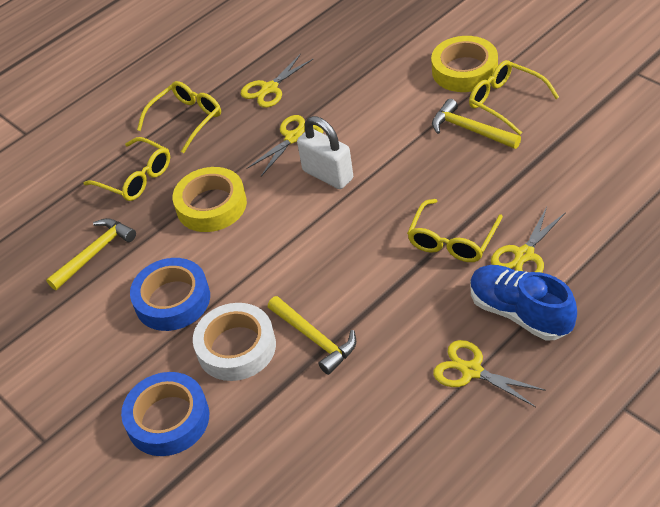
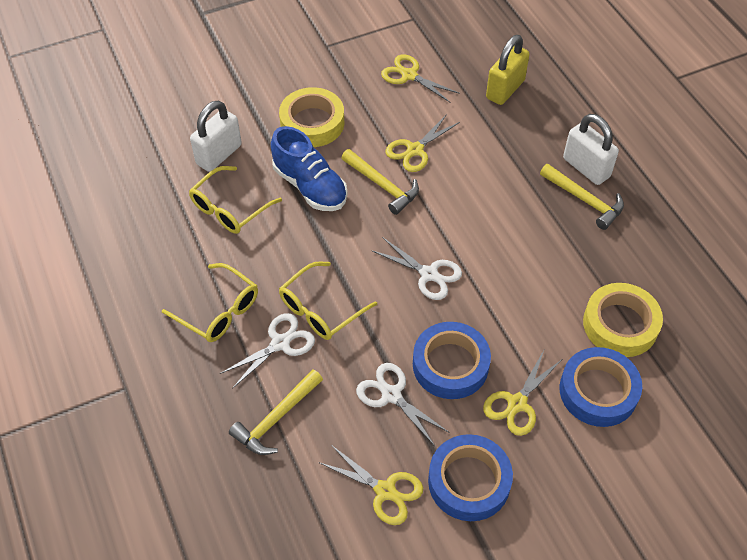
blue tape: [121,372,209,456] [130,258,210,331] = 2 -> [413,322,491,399] [428,434,513,521] [559,347,642,427] = 3
white padlock: [297,116,353,189] = 1 -> [190,100,242,172] [563,114,619,185] = 2
white scissors: none = 0 -> [220,313,315,389] [356,363,450,446] [371,237,462,300] = 3
white tape: [193,303,276,381] = 1 -> none = 0
yellow glasses: [84,137,170,201] [137,81,221,153] [407,199,503,262] [469,60,559,135] = 4 -> [162,263,258,342] [189,166,282,234] [279,262,377,340] = 3
yellow padlock: none = 0 -> [486,35,530,105] = 1

